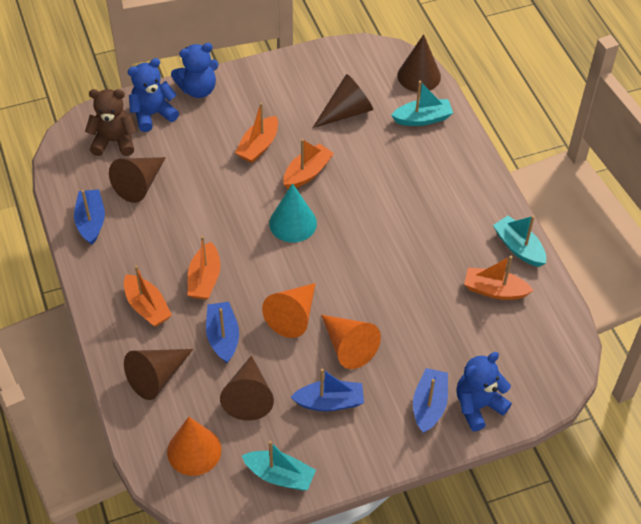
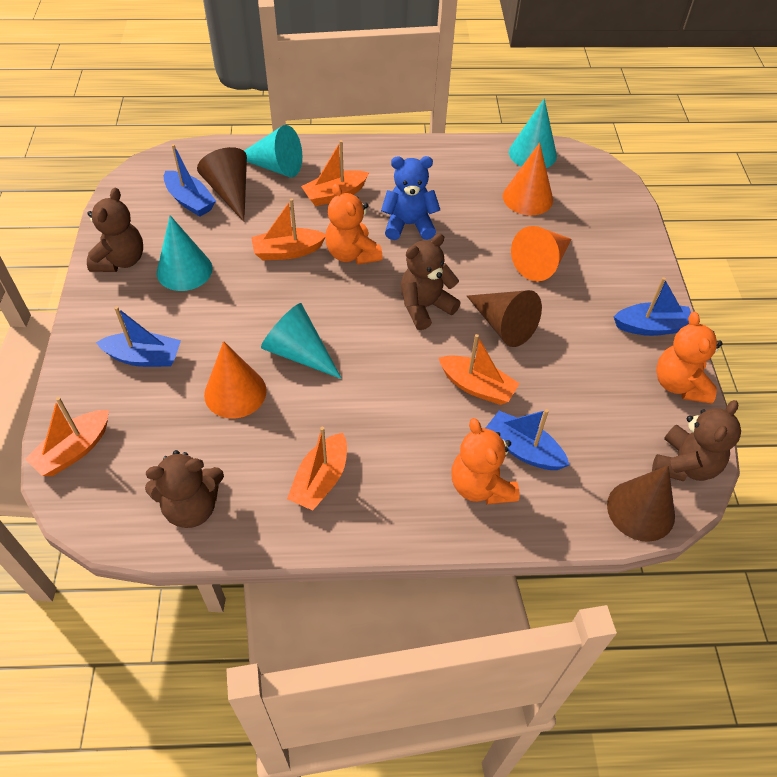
blue teddy bear: [127,58,179,132] [171,43,219,98] [456,352,512,432] = 3 -> [381,156,440,240] = 1
brown cone: [109,157,166,203] [124,349,193,400] [220,355,274,421] [313,74,373,128] [397,34,441,92] = 5 -> [197,147,247,222] [467,290,542,347] [607,465,675,542] = 3
brown teddy bear: [85,89,137,156] = 1 -> [87,188,143,272] [145,450,224,528] [401,233,461,330] [652,400,741,481] = 4
orange teddy bear: none = 0 -> [325,184,383,265] [452,418,520,504] [656,312,723,404] = 3
turquoise boat: [242,441,316,491] [391,81,453,126] [493,215,546,267] = 3 -> none = 0
turquoise cone: [269,183,317,243] = 1 -> [157,215,213,291] [244,125,302,177] [261,303,342,379] [509,98,557,168] = 4

